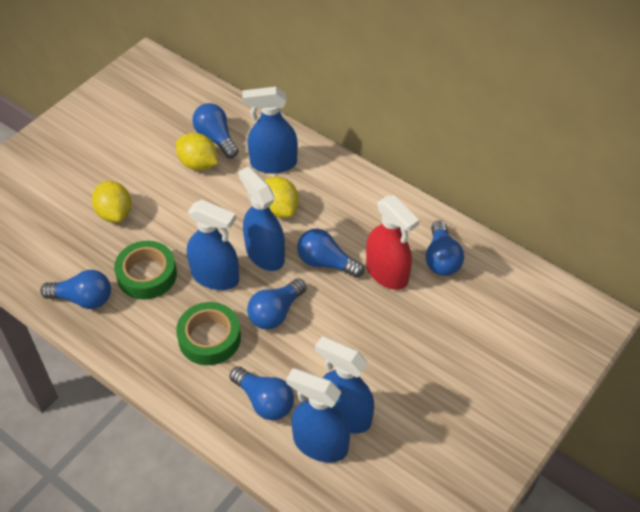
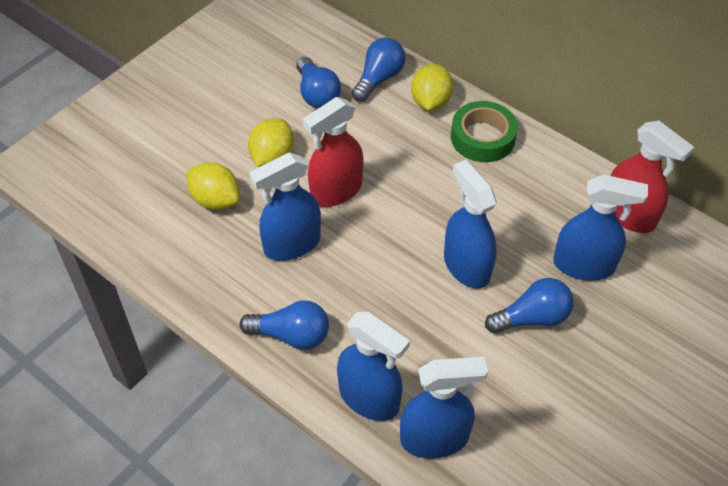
blue light bulb: [40,270,111,309] [192,103,239,158] [230,366,294,420] [247,278,307,330] [297,229,364,278] [426,220,464,276] = 6 -> [240,300,329,350] [296,57,341,108] [352,38,405,102] [485,278,573,334] = 4
green tape: [114,241,177,300] [176,302,241,365] = 2 -> [451,101,518,162] = 1
red spray bottle: [366,195,419,290] = 1 -> [303,97,363,207] [610,121,694,233] = 2

